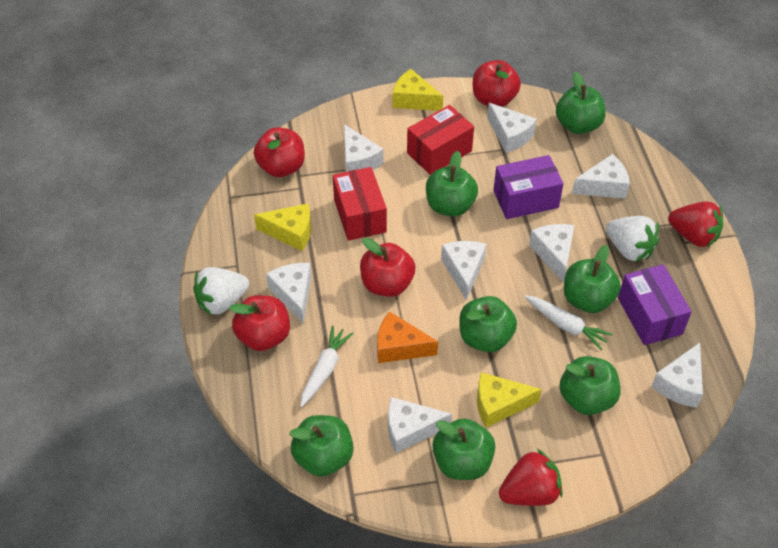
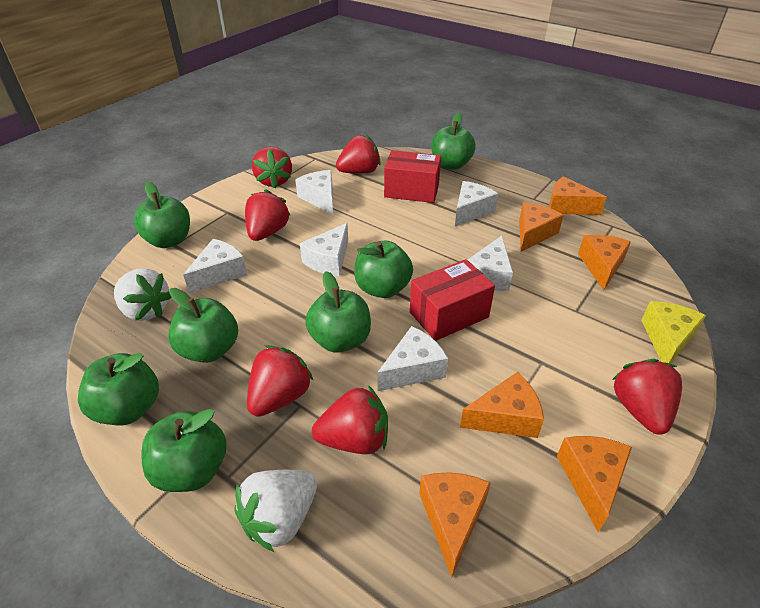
orange cheese: [377,311,438,363] = 1 -> [419,472,491,578] [460,372,544,438] [519,202,564,252] [549,176,607,215] [557,436,632,532] [578,235,631,290] = 6
purple box: [493,155,564,219] [618,264,692,345] = 2 -> none = 0
red apple: [229,295,290,351] [254,127,305,177] [360,238,416,297] [473,60,521,107] = 4 -> none = 0
red strawberry: [499,449,563,506] [668,201,723,248] = 2 -> [245,189,291,241] [247,345,314,417] [252,147,292,188] [312,385,388,454] [336,135,381,174] [612,359,682,435] = 6
white carrot: [300,326,354,407] [525,295,613,351] = 2 -> none = 0
white cheese: [266,263,311,324] [344,124,383,172] [388,397,452,453] [441,241,487,301] [487,103,537,153] [529,224,574,282] [572,154,630,199] [651,343,703,408] = 8 -> [183,239,247,294] [295,170,333,214] [300,223,348,276] [377,326,448,391] [455,181,498,226] [468,236,513,291] = 6
yellow cheese: [254,204,311,251] [393,69,443,111] [477,372,542,428] = 3 -> [641,301,706,363] = 1

